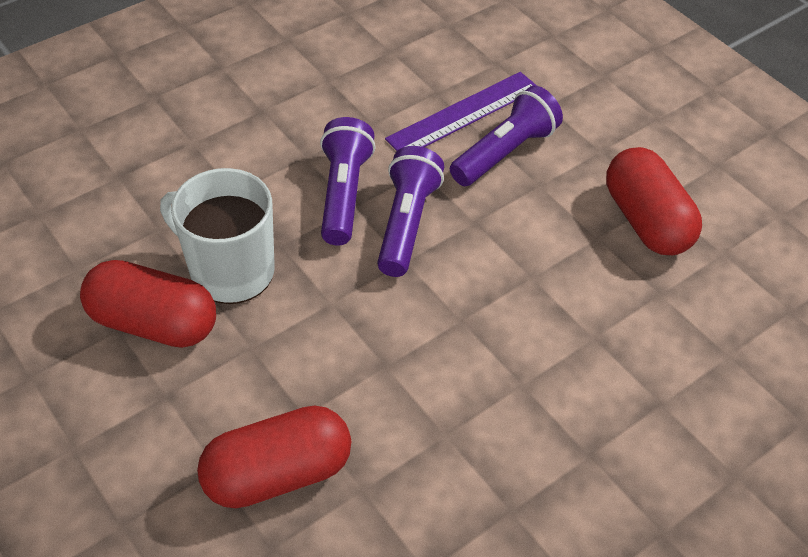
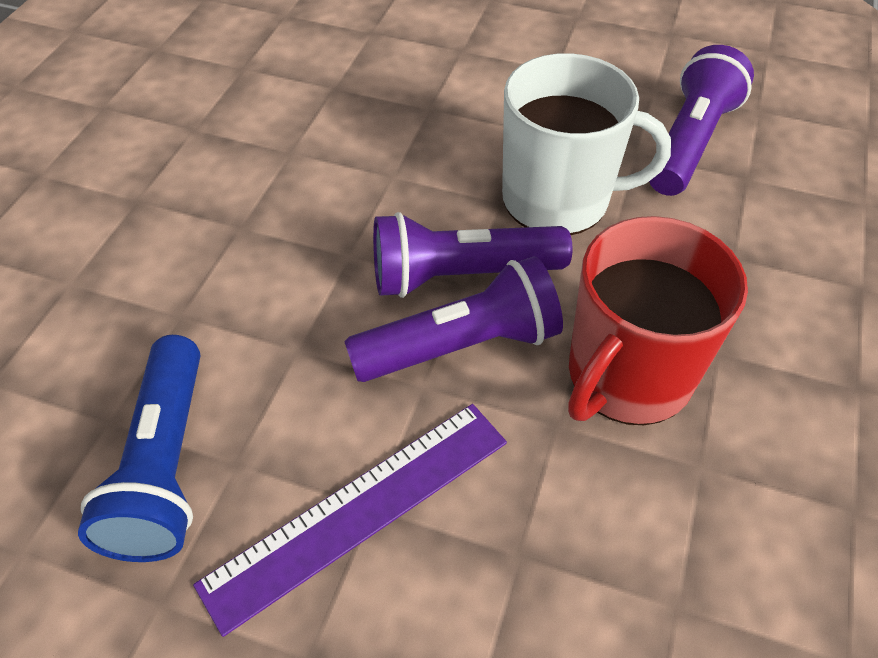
blue flashlight: none = 0 -> [78,335,200,562] = 1
red capsule: [80,260,216,348] [197,405,351,508] [606,147,702,255] = 3 -> none = 0
red mug: none = 0 -> [568,216,748,425] = 1

